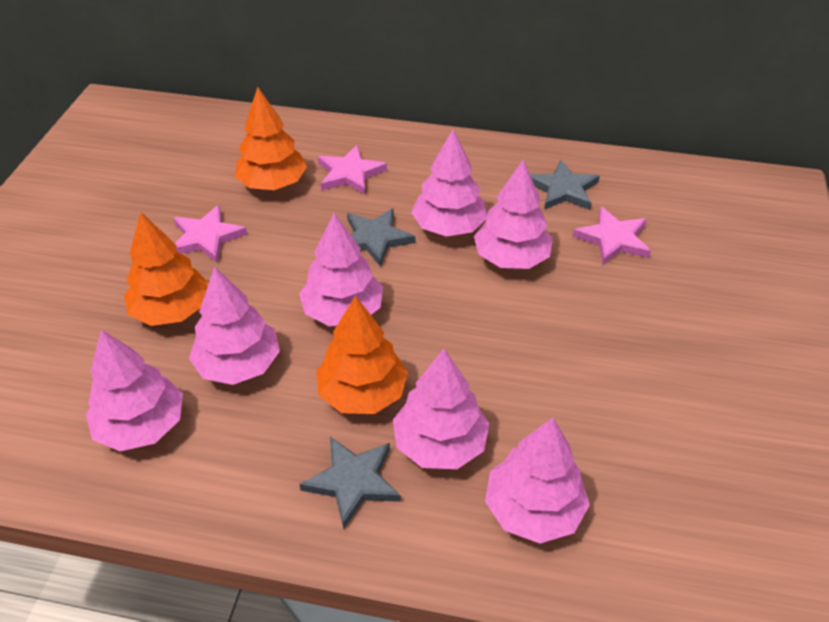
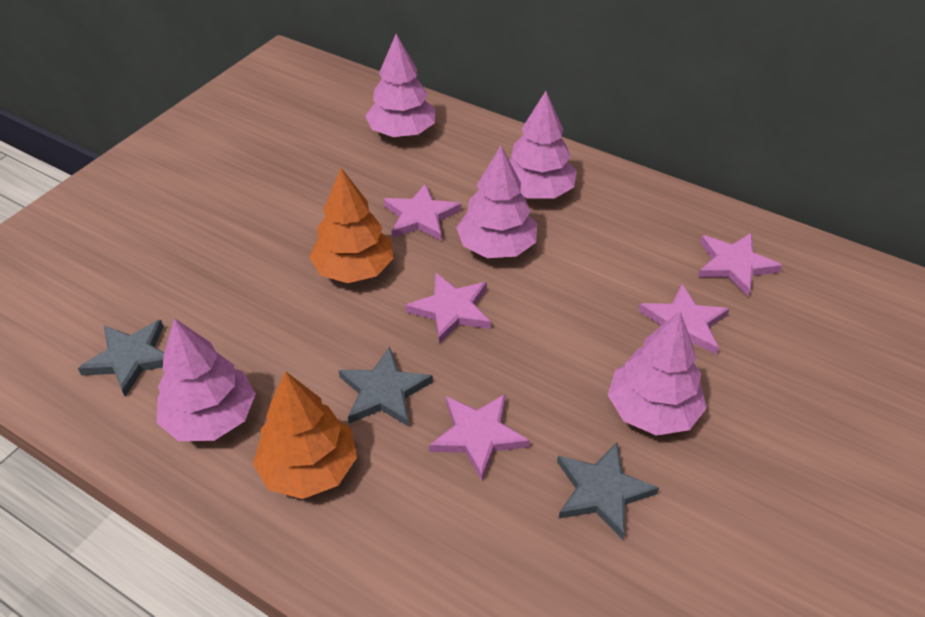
orange tree: [124,212,209,326] [235,87,307,190] [316,296,408,414] = 3 -> [253,371,357,499] [309,168,394,283] = 2
pink star: [173,205,247,263] [318,145,387,195] [573,207,651,265] = 3 -> [383,183,461,241] [405,273,491,344] [429,394,530,480] [639,284,729,355] [698,233,782,297] = 5
pink tree: [85,329,183,451] [189,266,280,385] [299,213,383,326] [393,349,489,469] [411,129,487,237] [474,160,553,269] [485,417,590,544] = 7 -> [157,318,256,441] [365,34,435,137] [456,146,537,258] [509,91,577,199] [608,312,707,436] = 5

